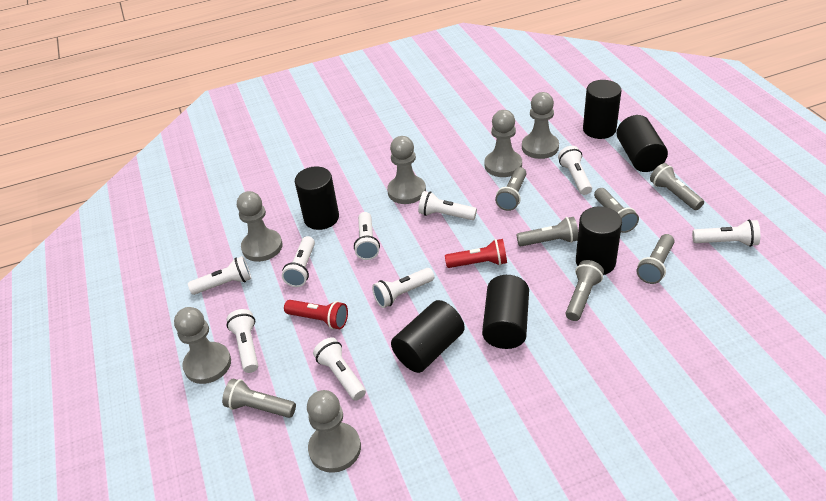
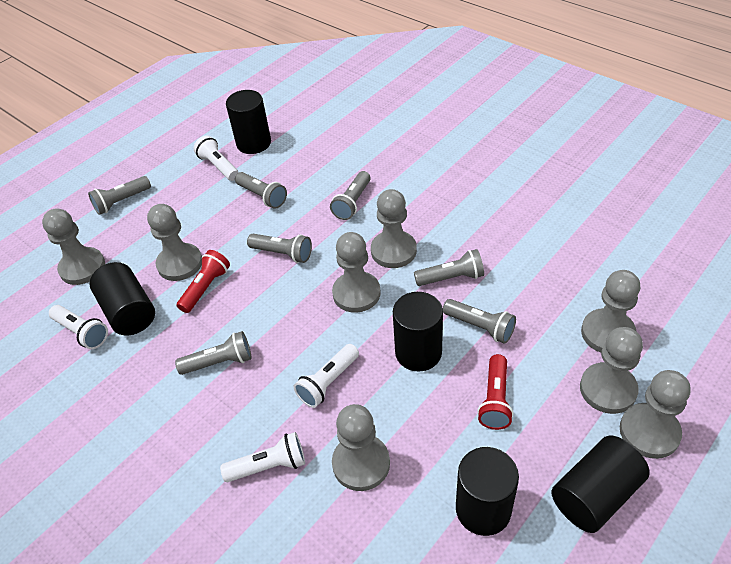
black cylinder: [295,166,339,230] [391,300,465,373] [482,275,529,349] [576,206,622,275] [583,80,621,139] [616,115,668,172] = 6 -> [89,262,155,335] [226,90,271,154] [393,292,443,372] [456,447,519,536] [551,435,650,533] = 5
grey pawn: [174,307,231,384] [237,191,283,262] [307,390,361,473] [387,136,426,204] [484,110,522,177] [522,92,559,159] = 6 -> [42,208,105,285] [147,204,202,281] [332,232,381,313] [332,404,390,491] [371,189,417,268] [580,327,643,414] [581,270,640,353] [620,370,690,459] = 8
white flashlight: [188,256,251,295] [227,309,258,373] [282,236,315,287] [313,337,366,401] [354,212,380,260] [372,268,434,308] [418,191,477,220] [558,146,592,195] [692,220,760,247] = 9 -> [49,305,108,349] [194,135,239,181] [220,432,305,482] [294,344,359,408] = 4

